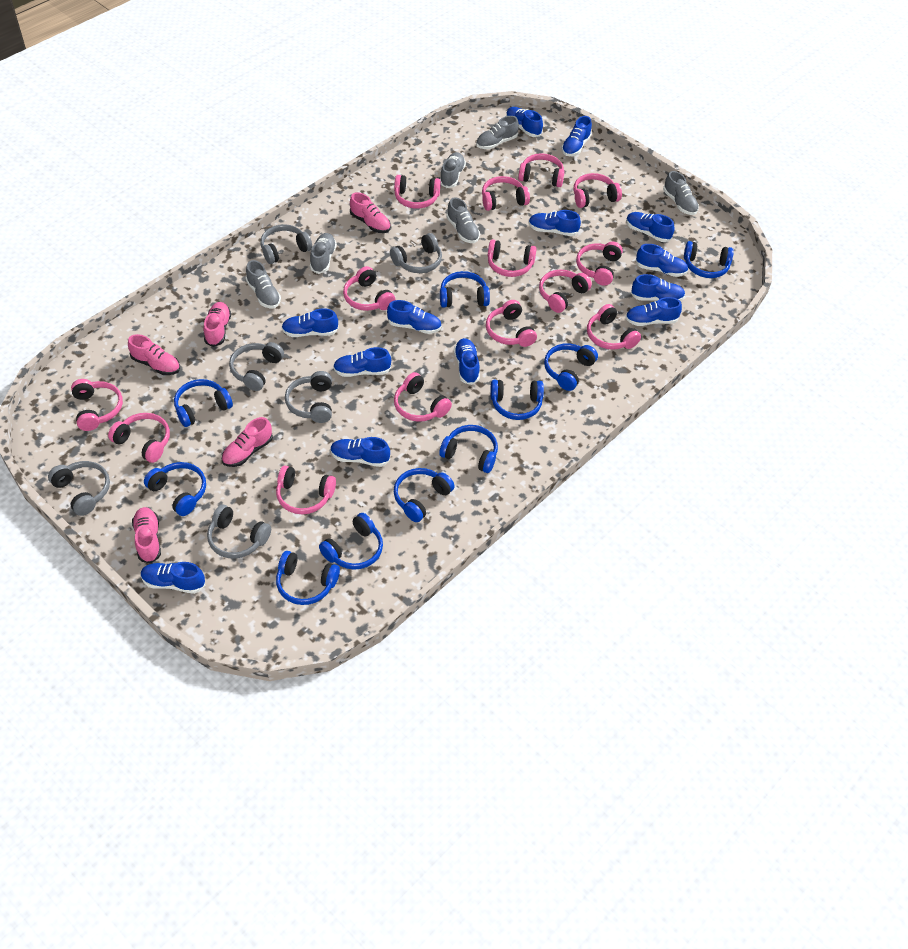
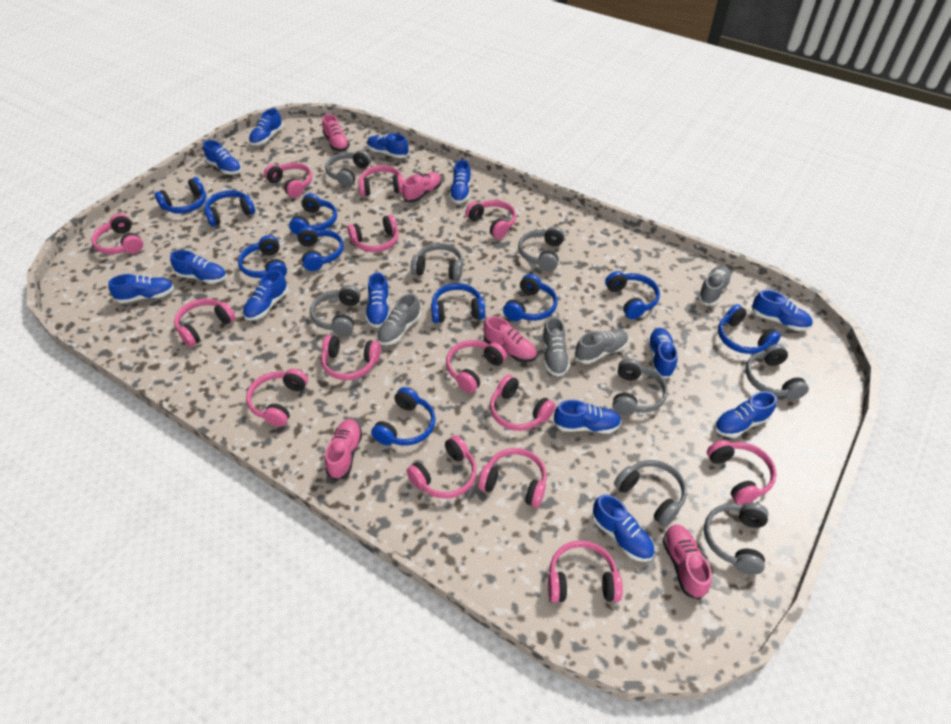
grey headphones: [48,461,110,516] [207,505,271,559] [229,342,284,391] [260,224,312,264] [285,371,332,423] [390,233,442,273] = 6 -> [310,285,361,336] [325,150,371,187] [411,243,463,281] [518,226,565,271] [612,358,668,415] [614,460,687,527] [704,503,768,575] [746,344,809,400] = 8
grey shoe: [246,260,281,308] [310,233,337,274] [440,152,466,188] [447,197,480,243] [476,116,519,149] [663,171,699,215] = 6 -> [377,294,421,345] [542,317,570,377] [575,329,628,364] [698,266,732,305] = 4

